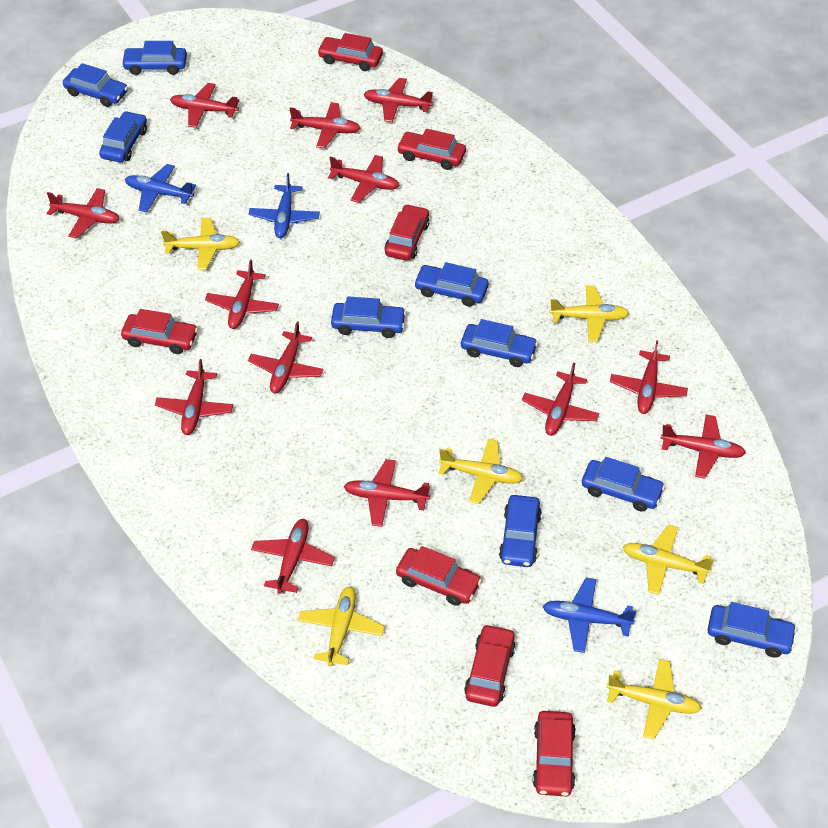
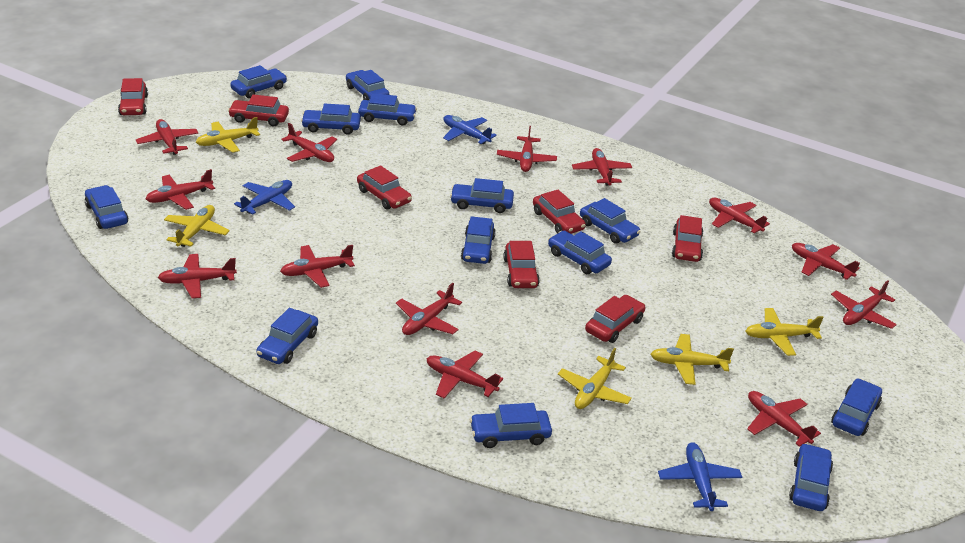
blue car: [63,63,128,107] [99,111,147,162] [121,41,187,75] [331,297,406,338] [414,262,489,307] [461,319,538,367] [499,495,542,567] [582,457,665,512] [708,602,797,658] = 9 -> [85,185,128,229] [230,65,287,98] [256,308,318,364] [301,103,361,135] [346,70,389,100] [358,93,417,125] [450,178,514,213] [461,216,496,264] [470,403,552,448] [548,231,612,274] [580,198,641,244] [789,443,833,511] [831,378,882,436] = 13
yellow plane: [161,218,240,270] [298,586,385,667] [438,439,523,504] [549,285,629,342] [606,659,702,739] [623,525,714,595] = 6 -> [164,205,230,247] [196,117,260,153] [558,348,632,409] [650,334,734,385] [745,308,824,356] = 5

